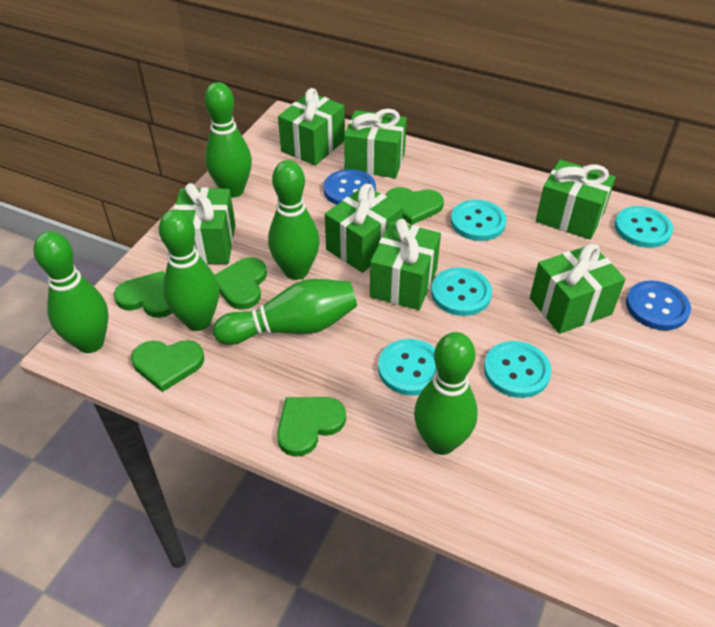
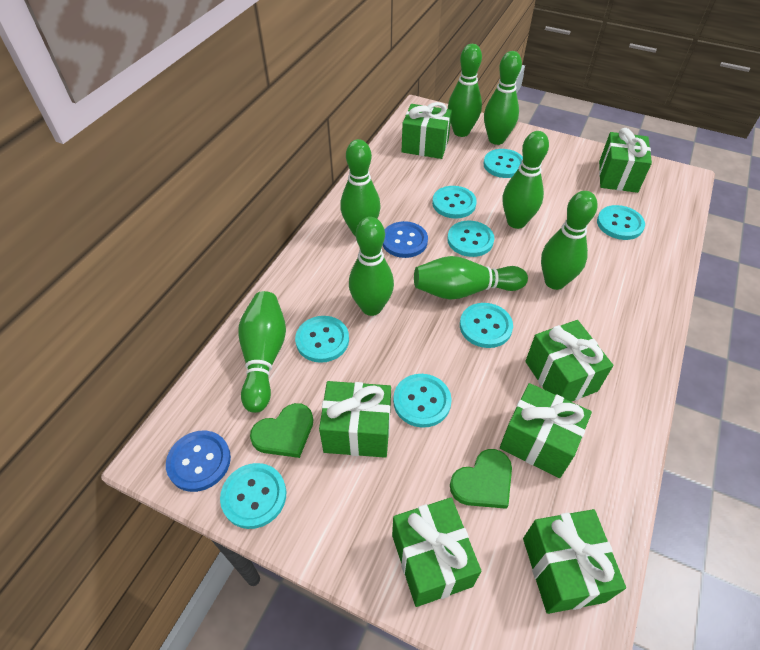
green bowling pin: [33,231,108,353] [159,209,219,331] [204,82,252,198] [213,279,357,345] [268,160,320,280] [414,332,478,455] = 6 -> [238,291,286,413] [340,139,381,236] [349,217,394,316] [414,256,528,300] [448,44,482,137] [484,51,522,145] [503,131,549,229] [541,191,598,290] = 8
green heart: [114,271,172,318] [131,340,204,392] [215,257,267,309] [277,397,346,457] [386,187,444,225] = 5 -> [250,403,313,458] [450,449,512,509] = 2
turquoise button: [378,339,437,395] [431,267,492,316] [451,200,507,241] [484,341,552,398] [615,206,673,248] = 5 -> [220,463,286,529] [295,316,349,363] [393,374,452,428] [432,186,477,219] [447,221,494,257] [460,303,513,348] [483,149,523,178] [597,205,645,240] = 8

